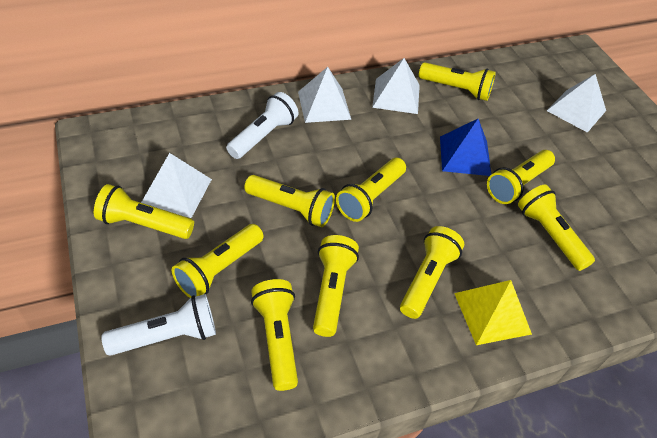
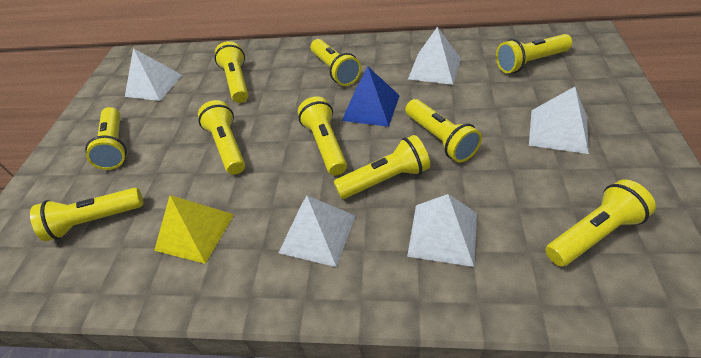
white flashlight: [101,294,216,356] [226,92,299,159] = 2 -> none = 0
white pyramid: [141,153,212,218] [298,67,351,123] [372,58,420,114] [547,74,606,133] = 4 -> [125,48,182,101] [279,196,355,267] [407,194,477,267] [408,27,461,85] [529,87,589,154] = 5

